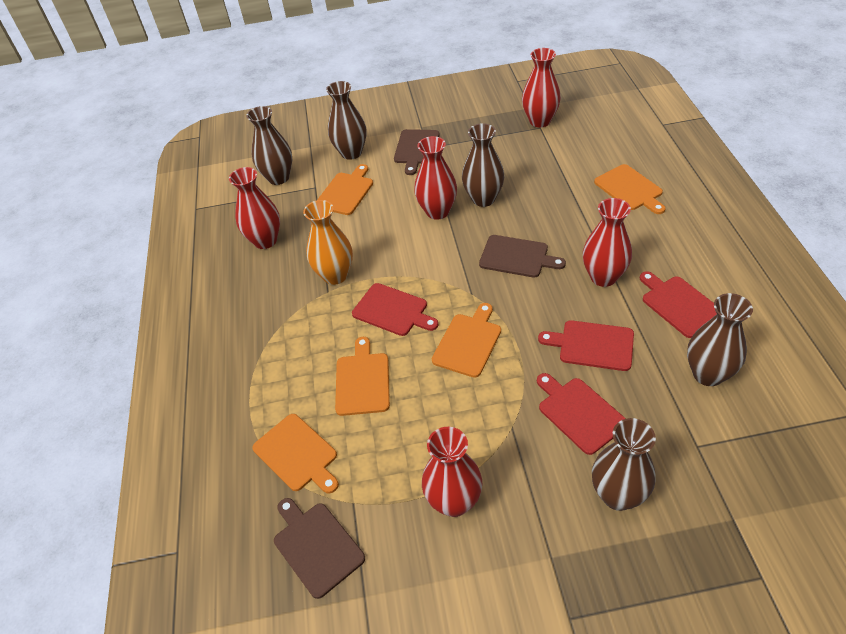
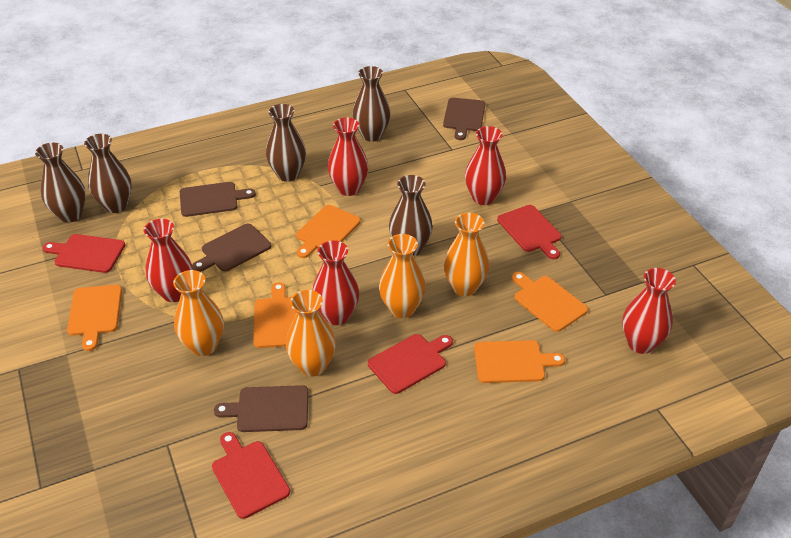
brown cutting board: [274,498,365,599] [394,129,440,175] [479,235,566,278] = 3 -> [180,182,256,217] [192,223,272,272] [214,385,308,432] [443,98,486,140] = 4
orange vase: [303,200,353,285] = 1 -> [173,270,224,356] [286,290,336,377] [379,234,426,318] [443,213,489,296] = 4

